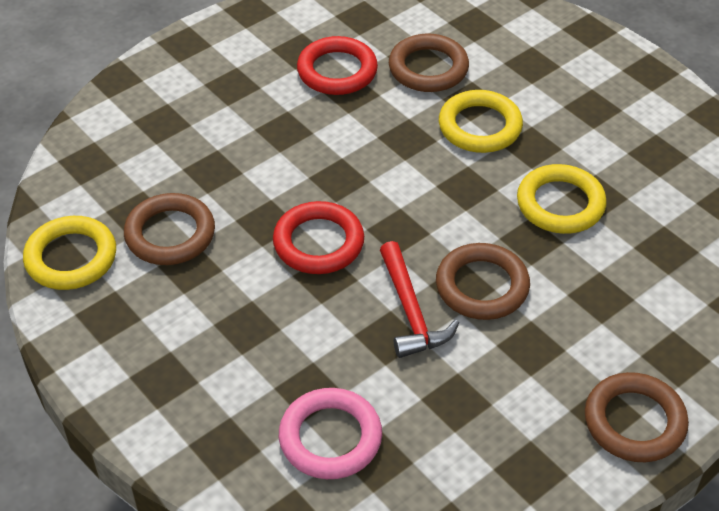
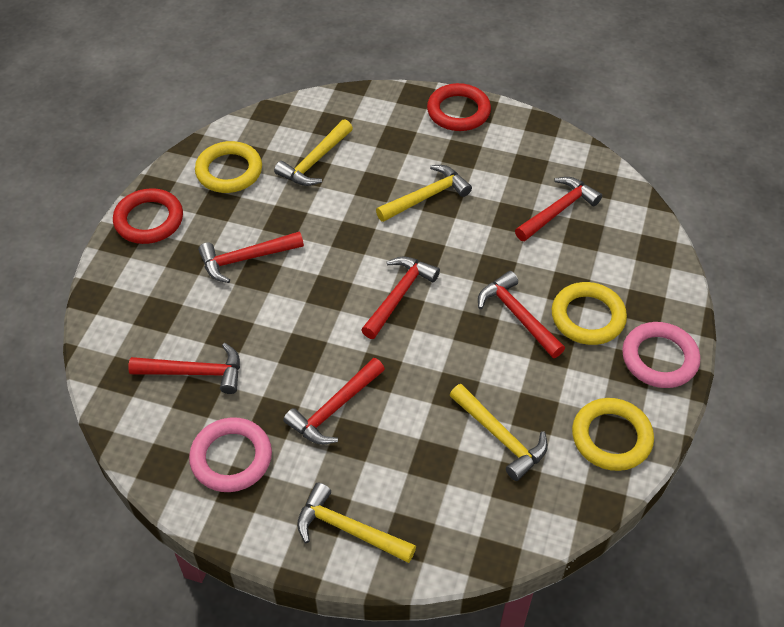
brown ring: [124,193,215,265] [389,33,469,92] [436,243,530,320] [585,372,689,462] = 4 -> none = 0
pink ring: [279,388,382,479] = 1 -> [189,418,272,492] [622,322,700,388] = 2
red hammer: [380,241,459,358] = 1 -> [128,343,240,394] [198,232,304,283] [283,358,385,444] [361,256,440,339] [478,271,565,358] [515,177,602,241] = 6
yellow hammer: none = 0 -> [274,120,353,186] [297,483,416,563] [376,165,472,222] [450,384,548,481] = 4

